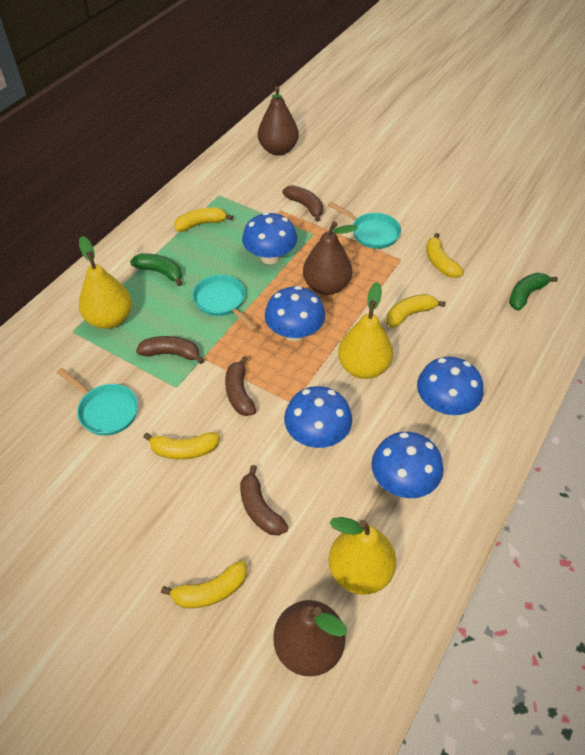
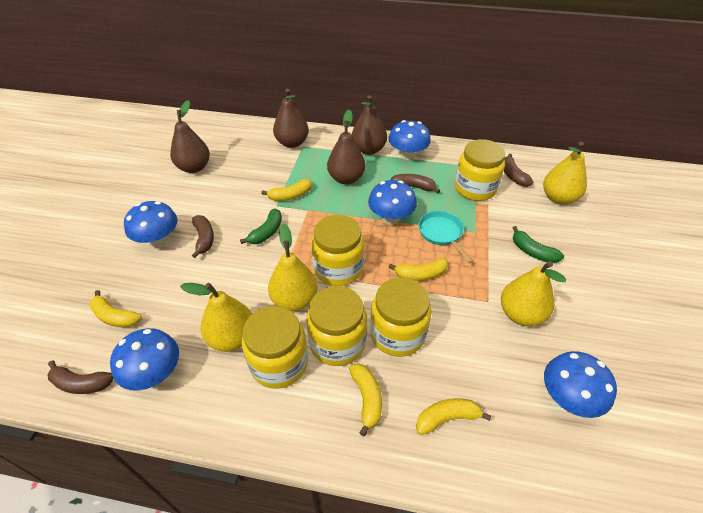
brown pear: [258,86,299,156] [273,600,347,676] [303,221,358,295] = 3 -> [170,100,210,173] [273,89,309,148] [327,110,365,184] [352,95,387,155] = 4
turquoise pan: [57,368,138,436] [192,275,258,331] [328,202,401,249] = 3 -> [418,211,473,263] = 1
yellow jar: none = 0 -> [242,306,308,389] [306,286,367,366] [311,215,364,286] [370,277,432,357] [455,139,505,201] = 5
yellow pear: [79,236,132,329] [328,517,396,595] [338,282,393,379] = 3 -> [180,283,252,352] [268,224,318,311] [501,261,566,326] [543,142,587,205] = 4

